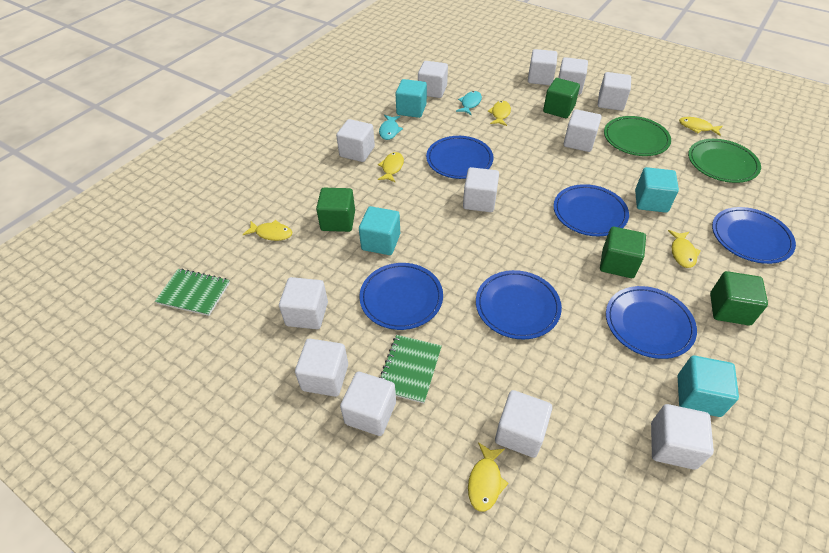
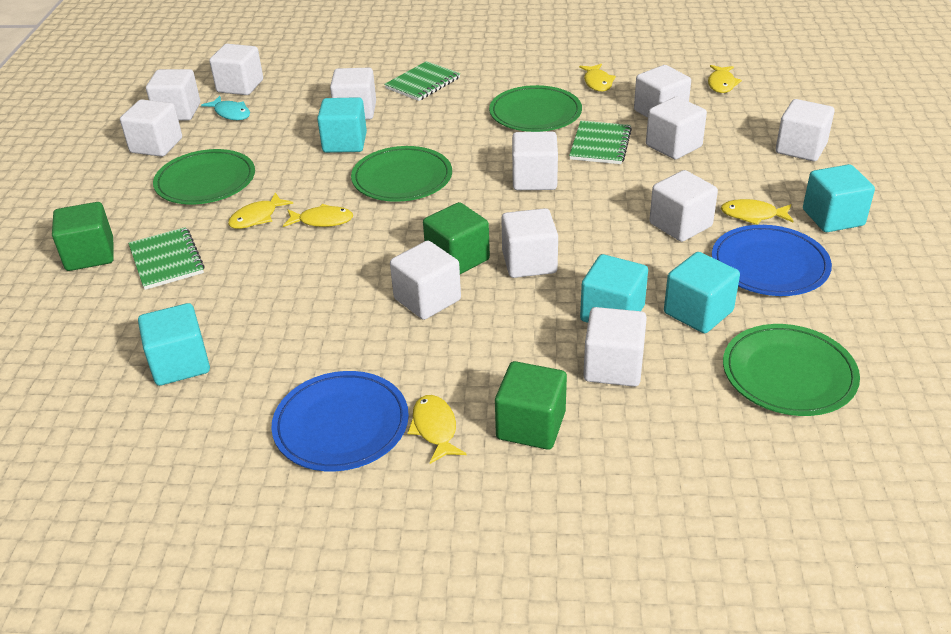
blue plate: [359,263,443,330] [426,136,494,179] [476,270,562,339] [554,184,629,236] [606,286,697,359] [712,207,796,264] = 6 -> [271,371,409,471] [712,225,832,296] = 2
green cube: [316,188,355,232] [543,78,580,118] [600,227,646,278] [710,271,768,326] = 4 -> [52,202,114,271] [423,202,490,274] [495,361,567,450] = 3
green notebook: [155,269,230,316] [379,335,442,403] = 2 -> [128,227,205,290] [384,61,460,101] [569,121,632,164] = 3
green plate: [604,116,671,156] [688,139,761,183] = 2 -> [153,149,255,204] [351,146,452,202] [489,85,582,132] [723,324,860,416] = 4
turquoise cube: [359,206,400,255] [395,79,427,118] [635,167,679,213] [678,355,739,417] = 4 -> [138,303,210,386] [317,97,367,153] [580,254,648,323] [664,252,740,333] [803,164,875,232] = 5
turquoise fish: [379,115,403,140] [456,91,482,115] = 2 -> [201,96,250,120] = 1

